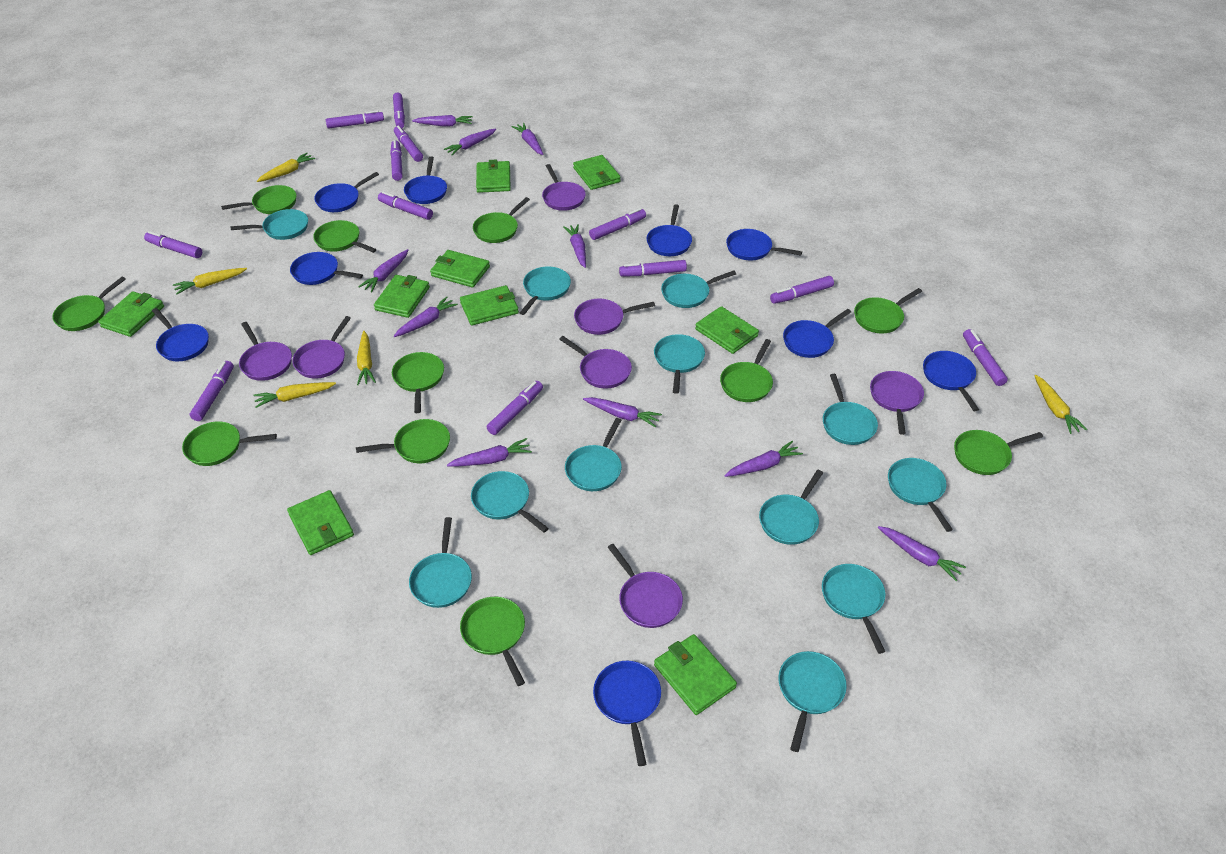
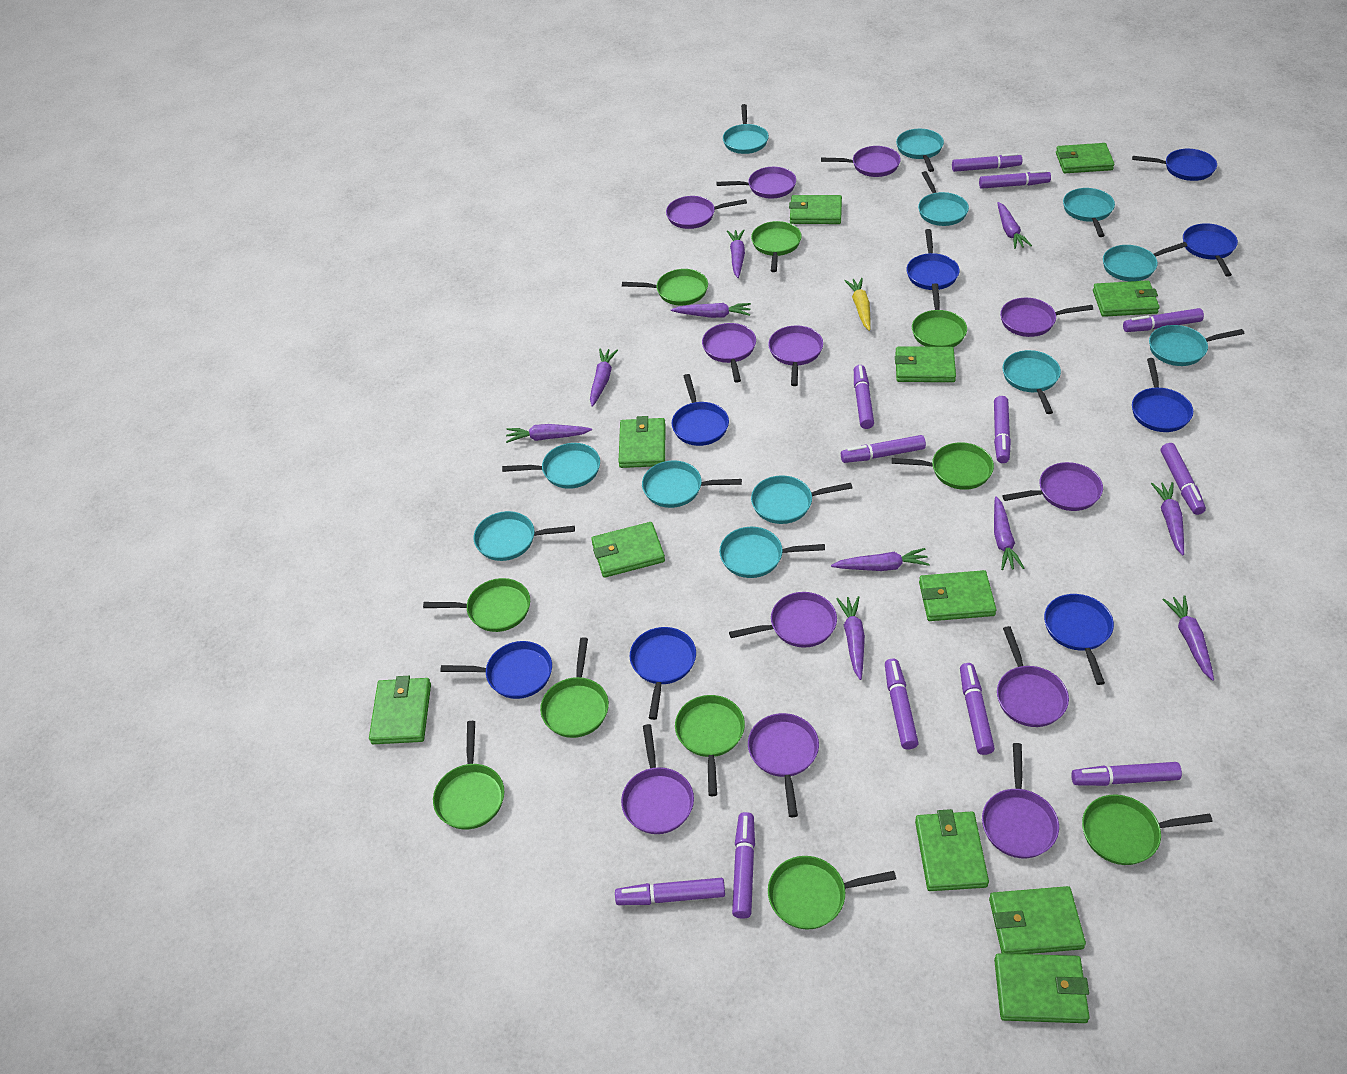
blue pan: [152,308,209,361] [290,252,363,285] [314,172,379,212] [404,157,447,204] [593,661,661,766] [647,204,692,256] [726,229,802,260] [783,309,851,358] [923,351,979,411] = 9 -> [440,641,552,699] [630,627,696,720] [672,374,729,446] [907,229,960,290] [1044,594,1114,685] [1132,149,1217,181] [1132,358,1193,432] [1183,223,1238,277] = 8
green pan: [52,277,126,331] [182,421,277,466] [221,185,297,214] [313,220,376,253] [356,419,450,463] [392,352,444,413] [460,597,525,686] [473,197,530,243] [720,339,773,402] [854,288,922,333] [954,430,1043,475] = 11 -> [423,578,530,632] [433,721,504,830] [540,637,609,738] [622,269,708,305] [675,695,745,796] [751,221,802,272] [768,856,896,930] [892,442,994,490] [912,283,967,347] [1082,795,1213,865] = 10
green wallet: [98,291,164,337] [287,490,354,555] [374,275,430,318] [430,250,490,288] [460,285,519,326] [476,160,511,193] [573,155,621,190] [654,634,737,715] [695,306,759,354] = 9 -> [369,676,431,744] [591,522,665,578] [618,416,666,468] [789,195,842,224] [895,346,956,382] [915,809,989,891] [919,570,996,621] [989,886,1086,954] [994,953,1089,1023] [1056,143,1114,173] [1093,280,1160,317] = 11
purple pan: [239,322,292,381] [292,316,351,379] [542,164,586,211] [559,336,632,389] [574,299,655,335] [608,544,683,628] [870,371,924,435] = 7 -> [621,724,694,834] [666,196,747,229] [702,323,756,383] [716,167,796,199] [729,592,837,648] [748,713,819,817] [768,325,823,386] [821,146,901,177] [982,743,1059,858] [997,626,1069,727] [1000,298,1093,337] [1002,462,1103,511] = 12
yellow carrot: [173,268,247,295] [254,382,336,408] [257,153,315,182] [357,331,376,385] [1034,375,1087,434] = 5 -> [844,278,871,331] = 1

